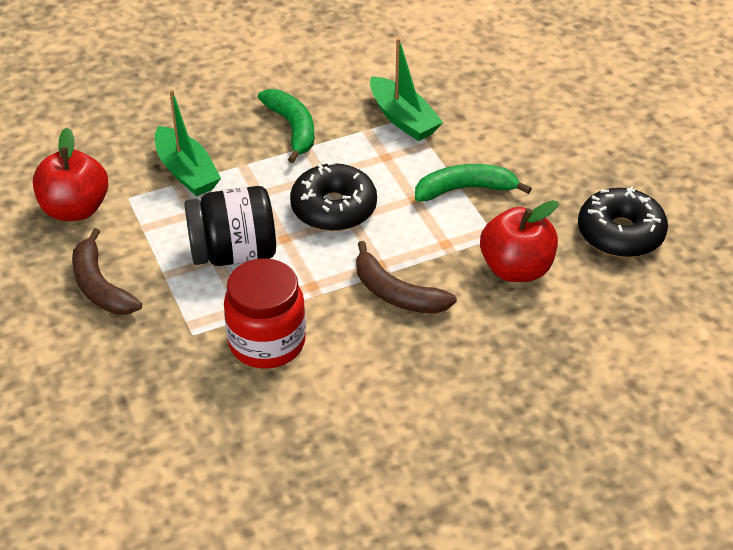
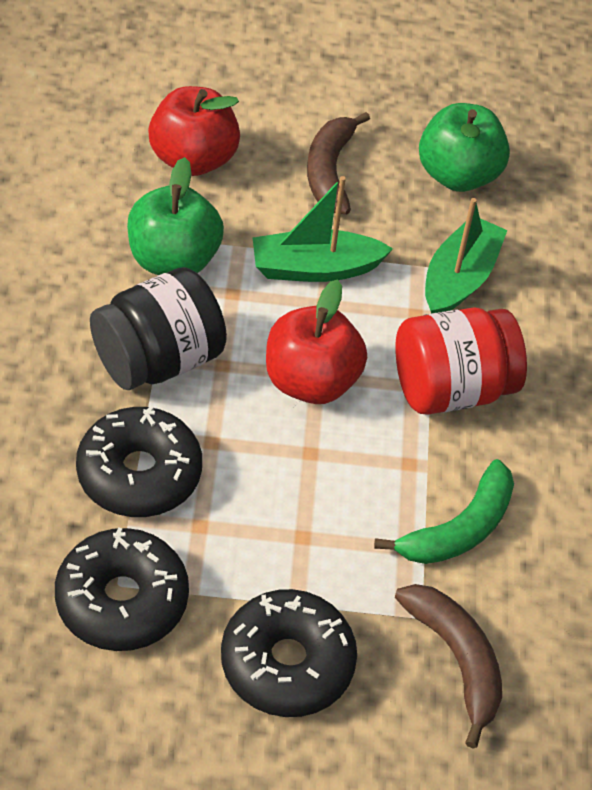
black donut: [290,162,377,231] [578,186,668,258] = 2 -> [55,527,189,651] [76,406,202,517] [221,589,357,717] = 3
green apple: none = 0 -> [127,157,224,275] [419,103,510,192] = 2
green banana: [258,89,314,163] [415,164,532,201] = 2 -> [374,459,514,564] = 1

